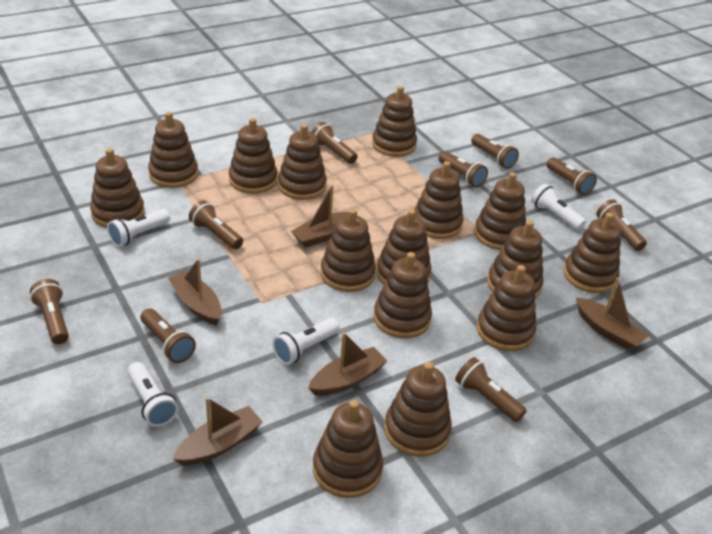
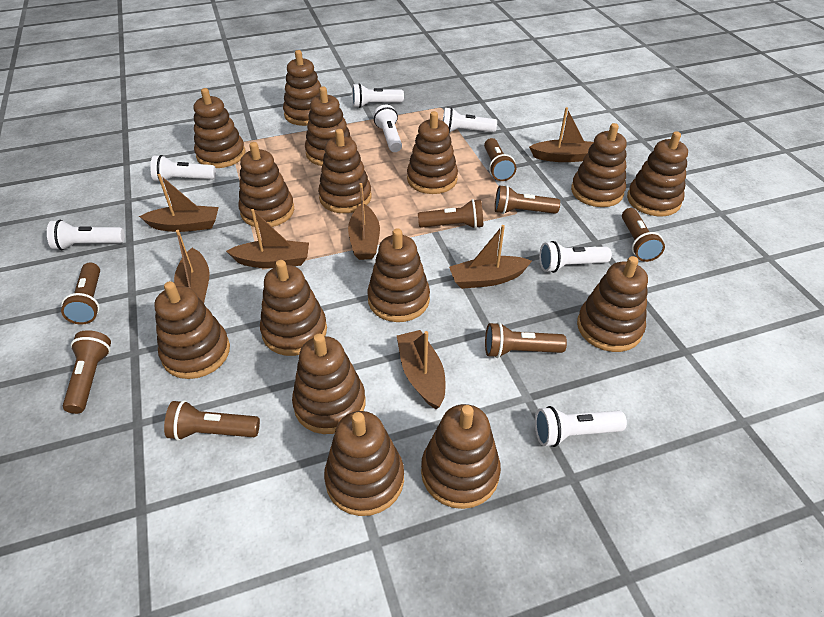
brown boat: [168,259,222,325] [173,397,263,465] [291,185,349,248] [308,332,387,396] [576,278,648,350] = 5 -> [139,174,219,232] [174,230,210,303] [226,209,309,268] [348,183,380,260] [397,330,445,409] [449,225,532,289] [529,107,594,162] = 7
brown flashlight: [30,279,69,344] [140,308,196,363] [189,200,243,249] [312,122,358,164] [438,151,488,187] [455,357,527,422] [471,134,519,169] [547,157,597,195] [596,199,647,251] = 9 -> [61,263,100,325] [63,330,111,414] [164,400,260,441] [418,199,483,229] [484,138,516,181] [485,322,567,358] [495,185,560,214] [622,208,665,262] = 8
white flashlight: [107,209,170,247] [127,362,178,427] [272,318,340,365] [531,183,586,230] = 4 -> [47,220,125,250] [150,155,216,182] [352,83,404,108] [373,105,402,152] [443,107,497,132] [535,406,627,447] [539,241,612,273] = 7

